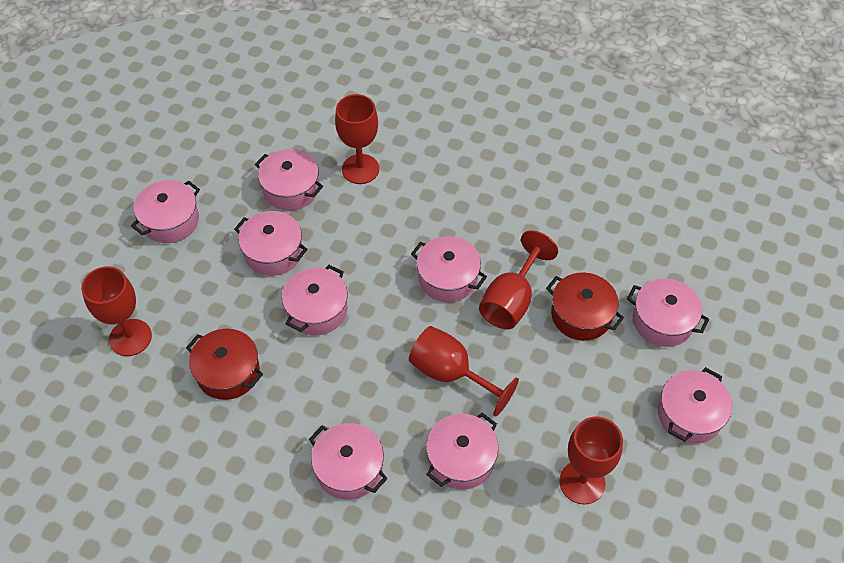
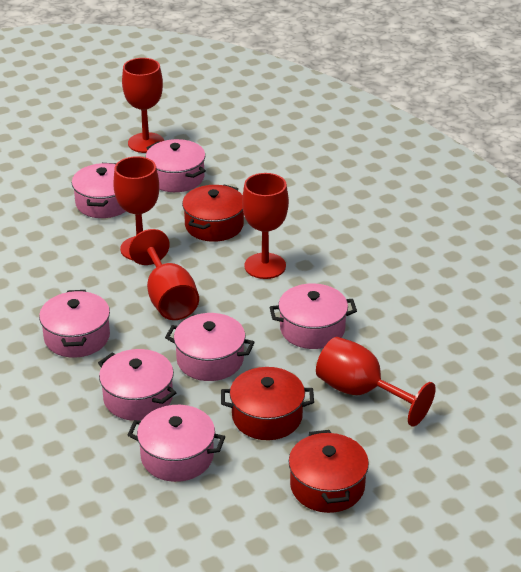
pink pot: [131,180,200,243] [234,211,308,276] [255,149,323,211] [282,265,348,335] [309,423,388,500] [411,236,487,302] [426,413,498,490] [627,278,709,347] [658,367,732,444] = 9 -> [39,290,110,358] [72,163,126,218] [98,349,176,421] [127,405,225,482] [146,139,206,192] [165,313,255,381] [269,283,357,349] = 7
red pot: [186,329,263,400] [546,273,624,341] = 2 -> [182,184,244,242] [221,367,314,440] [289,430,369,513] = 3

